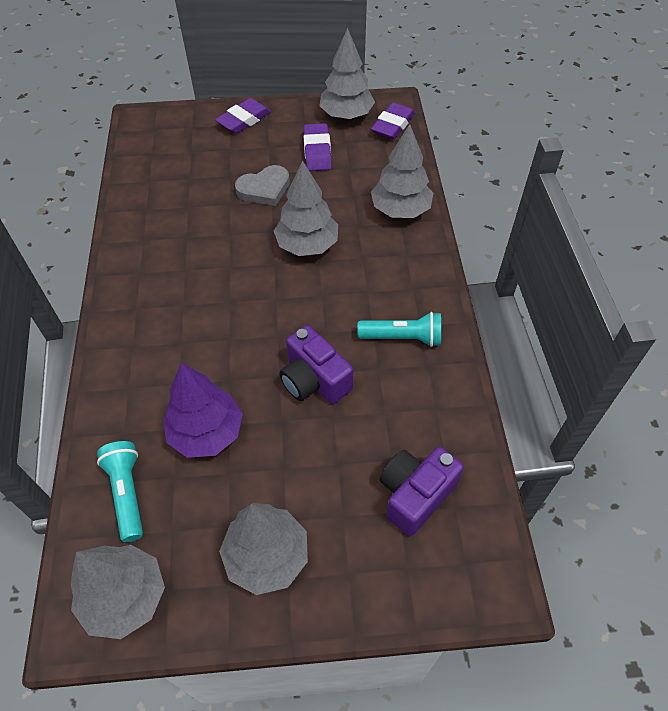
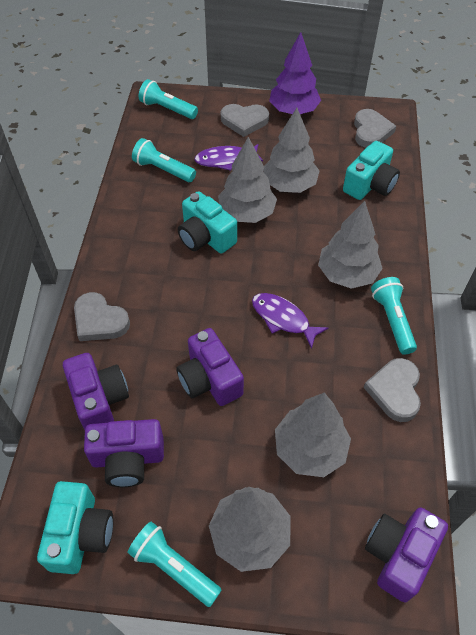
grey heart: [235,165,290,206] = 1 -> [74,292,130,341] [221,104,269,137] [354,109,396,148] [363,358,421,422] = 4
purple camera: [279,325,353,404] [380,447,464,536] = 2 -> [63,353,129,430] [84,419,164,487] [176,328,244,406] [365,507,448,602] = 4
purple eraser: [215,98,271,134] [303,123,332,171] [371,102,415,140] = 3 -> none = 0
purple fish: none = 0 -> [194,144,263,171] [252,293,328,349] = 2
turquoise camera: none = 0 -> [37,481,113,574] [178,191,237,253] [343,141,400,200] = 3
turquoise flashlight: [97,441,143,542] [357,312,441,347] = 2 -> [128,521,222,607] [132,138,196,182] [139,79,198,119] [371,277,417,355] = 4

